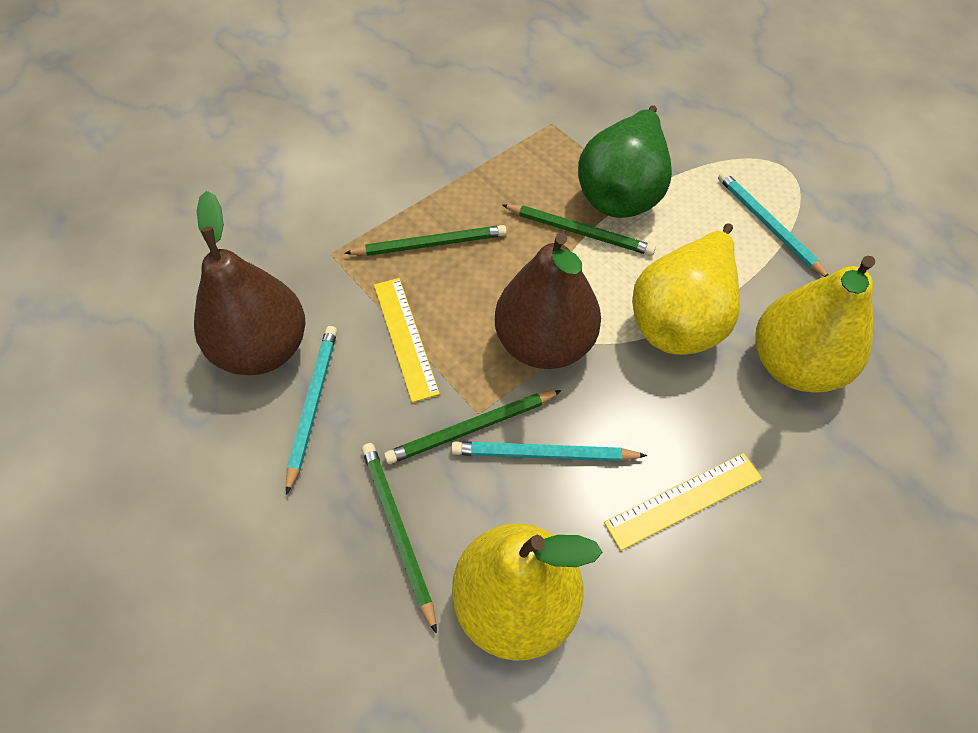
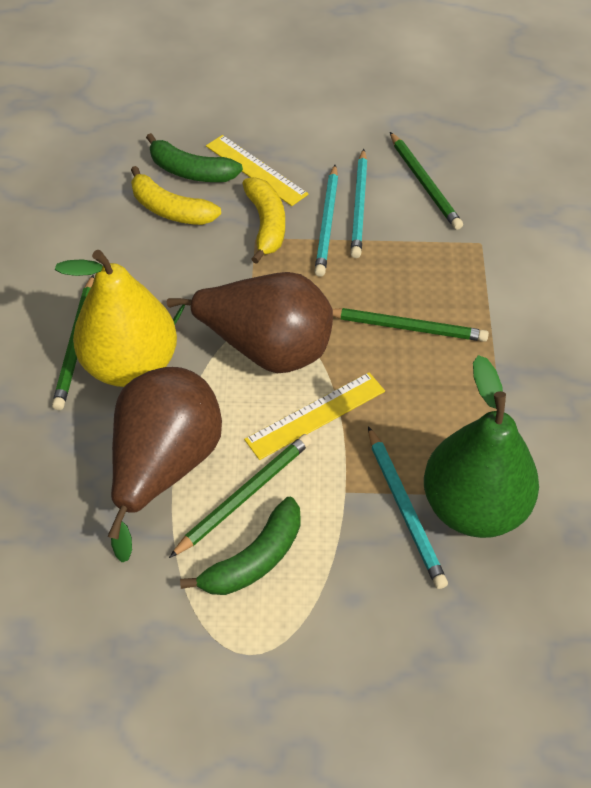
green banana: none = 0 -> [146,133,243,182] [180,497,301,595] = 2
yellow banana: none = 0 -> [131,166,221,225] [242,177,285,264] = 2
yellow pear: [452,523,602,661] [632,223,740,355] [755,256,875,393] = 3 -> [55,250,177,387] = 1

